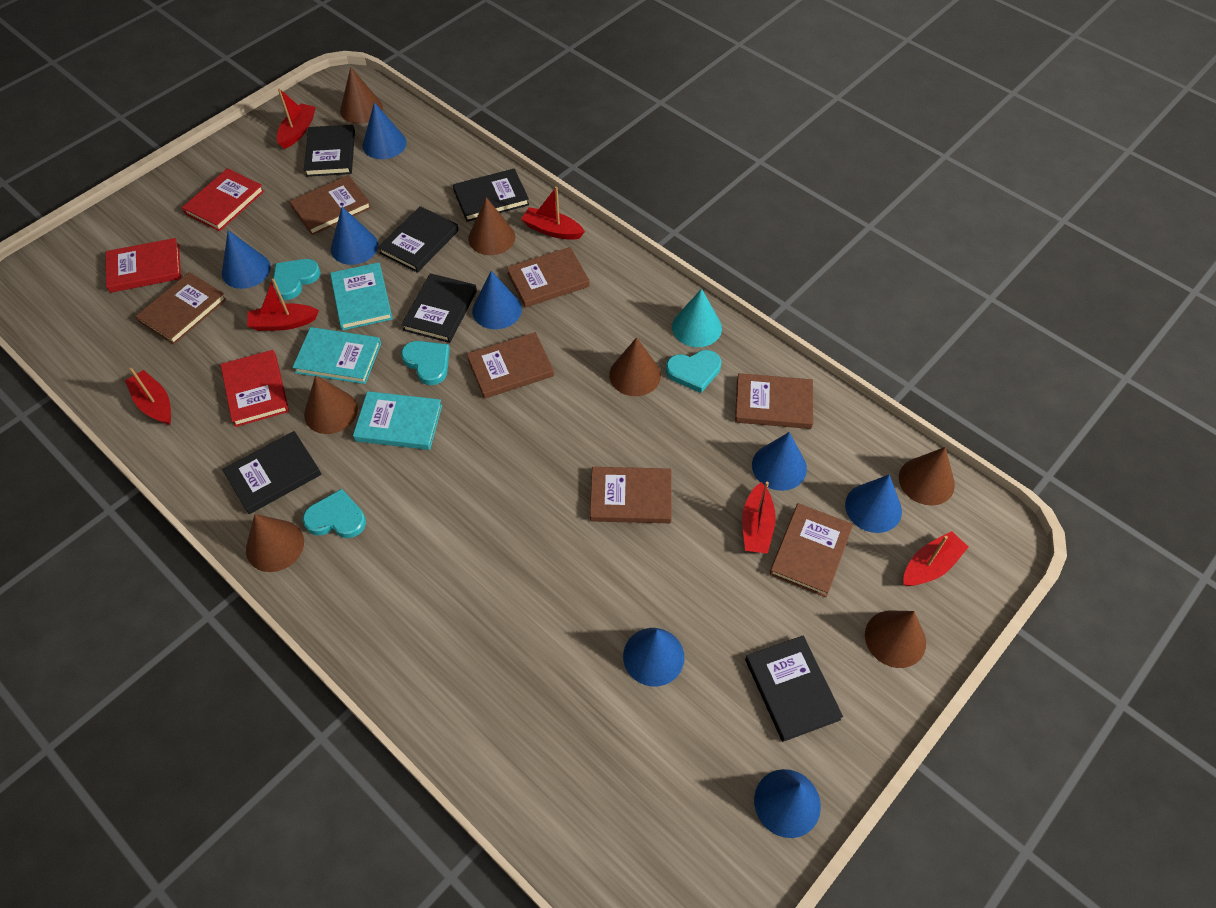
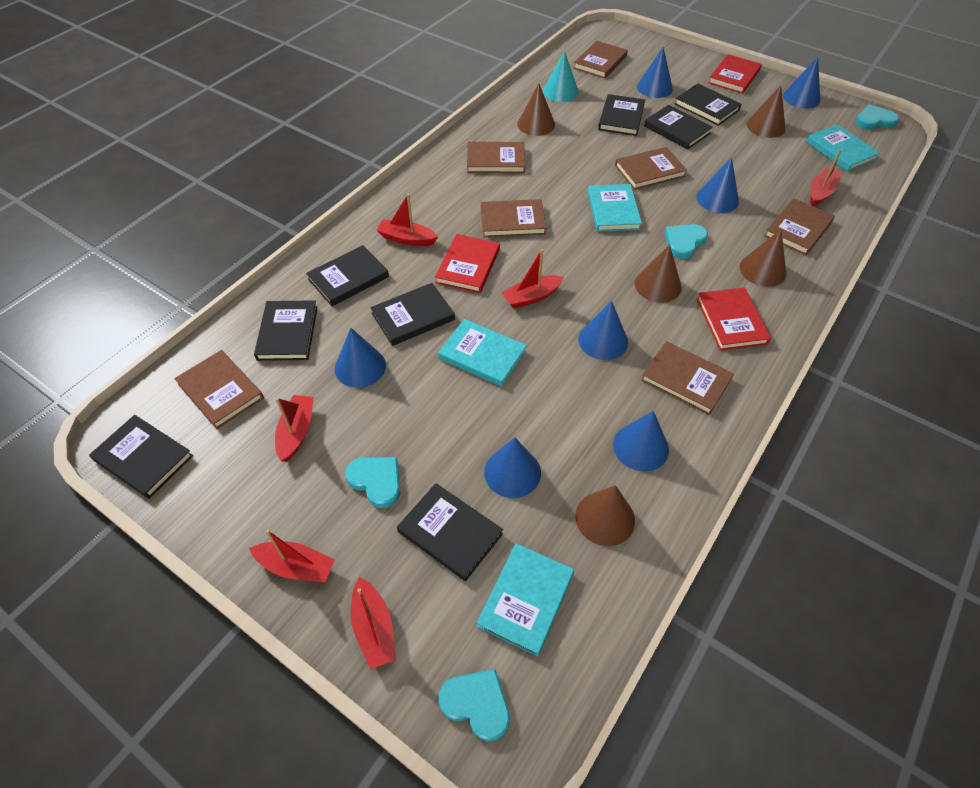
black book: [222,431,321,514] [304,125,355,177] [378,206,459,273] [401,273,477,343] [453,169,529,222] [745,635,843,742] = 6 -> [89,415,193,499] [254,300,318,361] [306,245,389,306] [370,283,455,346] [397,483,503,581] [598,94,645,136] [644,105,713,149] [675,83,742,126] = 8
blue cone: [222,230,271,289] [331,207,378,265] [363,102,407,159] [472,271,522,329] [623,628,684,686] [752,432,807,491] [754,769,821,838] [845,475,902,533] = 8 -> [334,328,386,388] [484,437,541,498] [578,301,628,360] [613,411,669,471] [637,47,673,98] [696,157,739,213] [783,57,820,108] = 7
brown cone: [246,514,304,572] [304,375,358,434] [340,67,383,124] [468,197,515,255] [609,337,661,396] [865,611,926,668] [899,447,955,506] = 7 -> [517,83,555,136] [575,485,635,546] [635,244,682,303] [740,229,787,287] [747,85,785,138] = 5
turquoise book: [292,327,381,384] [330,262,393,330] [353,391,442,450] = 3 -> [438,319,527,387] [477,543,574,656] [588,184,642,232] [806,124,880,172] = 4

